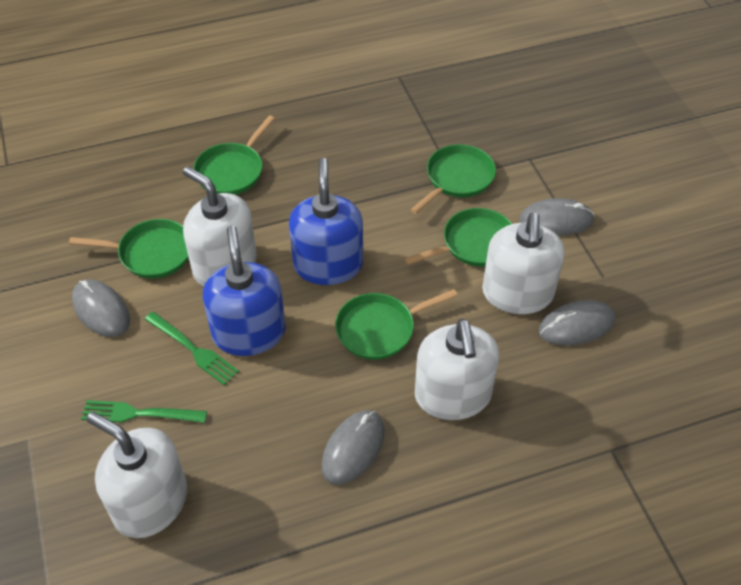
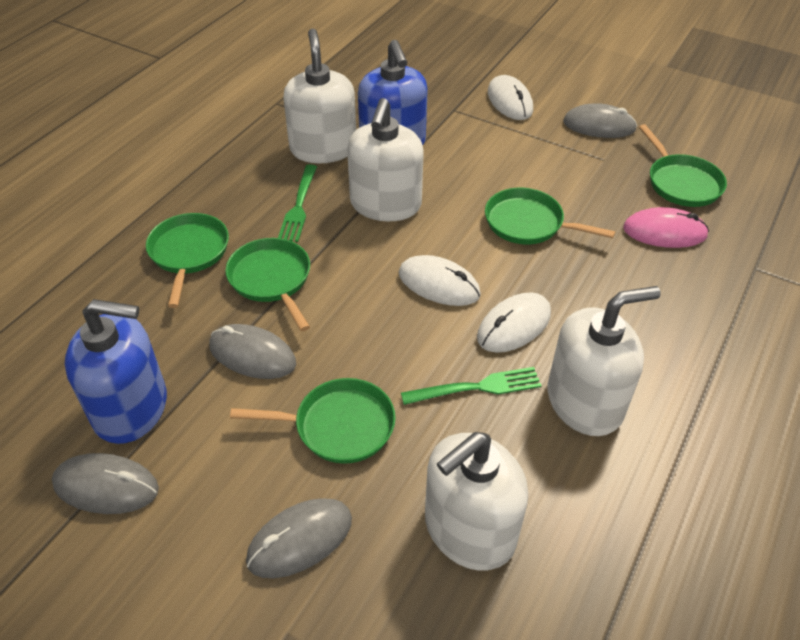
pink mouse: none = 0 -> [623,207,709,248] = 1
white mouse: none = 0 -> [399,255,481,306] [477,292,551,353] [488,75,533,120] = 3

